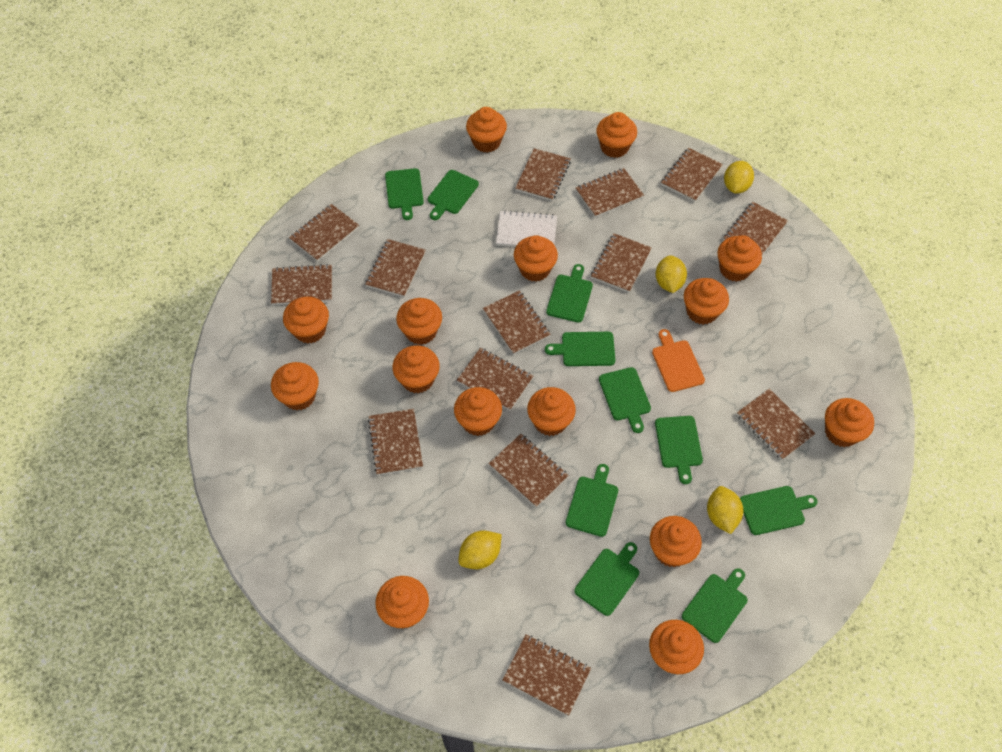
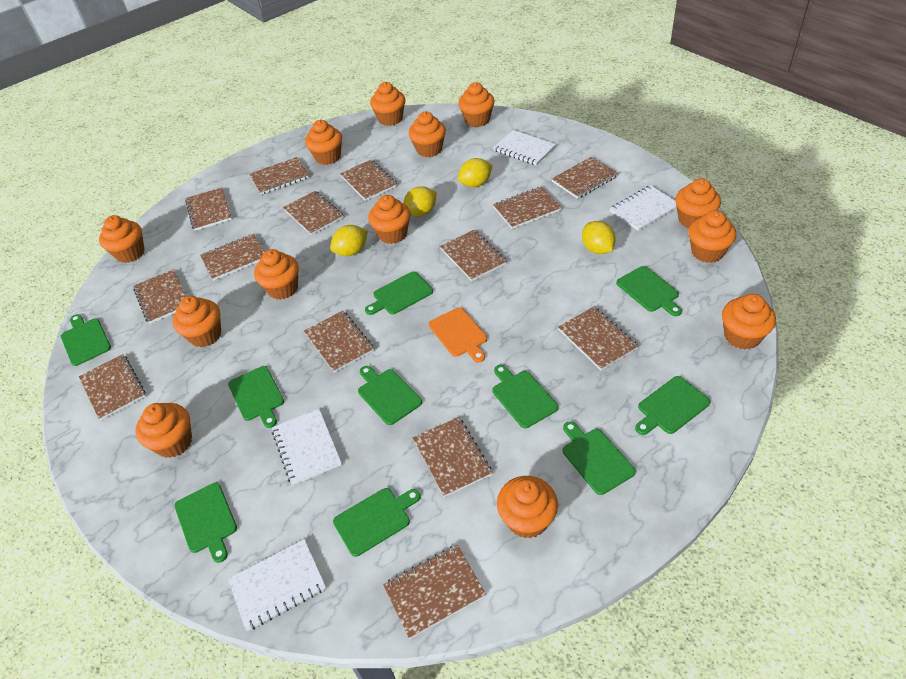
orange cupcake: [271,362,319,410] [283,297,329,344] [375,576,429,629] [392,345,440,393] [396,298,442,345] [454,387,502,436] [466,107,507,153] [514,235,558,282] [527,387,576,436] [596,112,637,158] [649,620,704,674] [650,516,702,567] [684,278,729,325] [718,235,762,282] [825,398,874,447] = 15 -> [99,215,145,263] [135,403,192,458] [172,296,221,347] [254,249,299,300] [305,120,342,165] [368,195,411,244] [370,82,405,126] [409,112,446,157] [458,82,495,127] [497,476,558,539] [675,178,721,228] [688,210,736,263] [722,294,776,349] = 13
white notebook: [496,210,557,247] = 1 -> [228,539,326,631] [272,409,342,485] [493,130,556,165] [610,185,677,231] = 4

